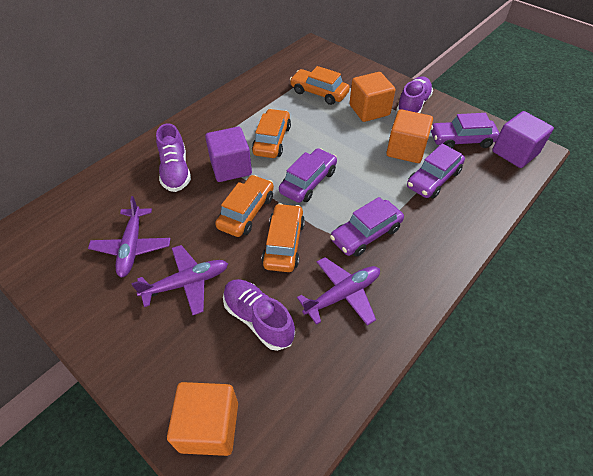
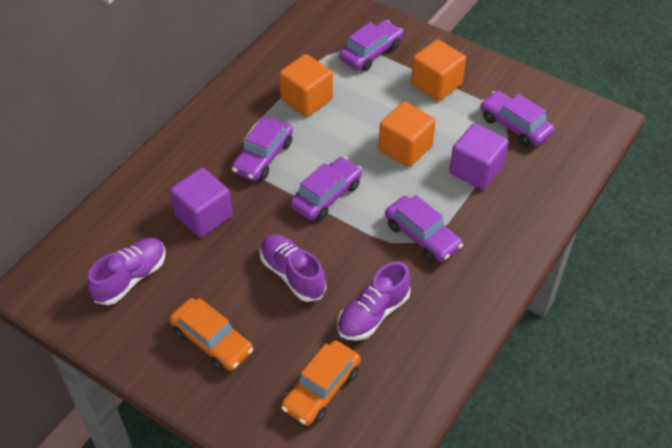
orange car: [215,175,274,237] [252,109,291,158] [262,203,305,272] [290,66,350,105] = 4 -> [169,298,253,371] [281,340,361,426] = 2
purple car: [279,148,337,203] [330,197,404,257] [407,144,465,199] [431,113,500,148] = 4 -> [232,117,293,181] [290,157,362,220] [339,20,403,71] [385,195,463,262] [480,91,554,147] = 5
purple plane: [88,196,171,278] [131,245,228,315] [297,257,380,326] = 3 -> none = 0

